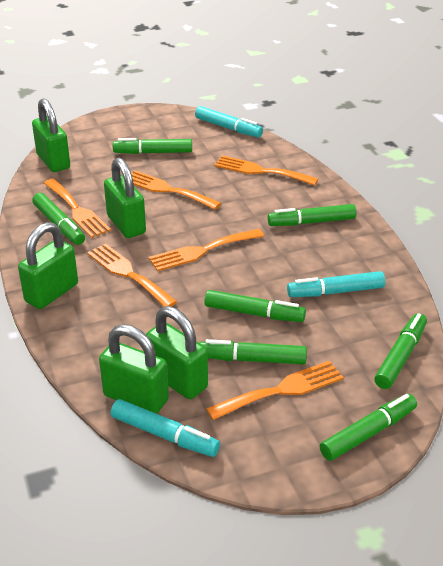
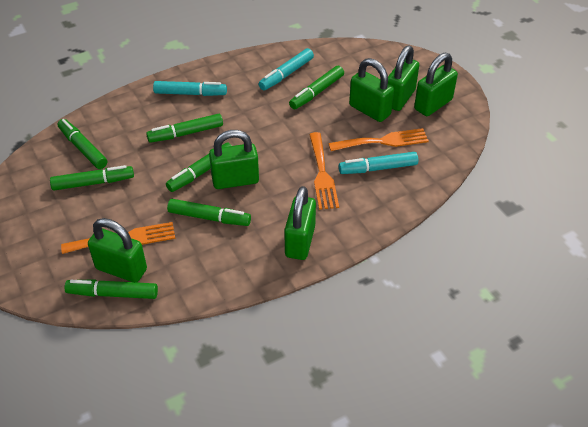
green padlock: [18,222,78,309] [32,98,70,172] [99,324,169,414] [104,158,146,238] [146,306,208,399] = 5 -> [88,218,147,282] [209,130,259,189] [284,186,316,260] [349,58,394,122] [388,46,419,111] [414,53,458,116] = 6
orange fork: [44,179,111,238] [87,244,177,307] [131,170,221,210] [149,229,264,271] [206,361,344,420] [214,155,318,186] = 6 -> [61,222,175,254] [309,132,339,210] [328,128,429,151] = 3

